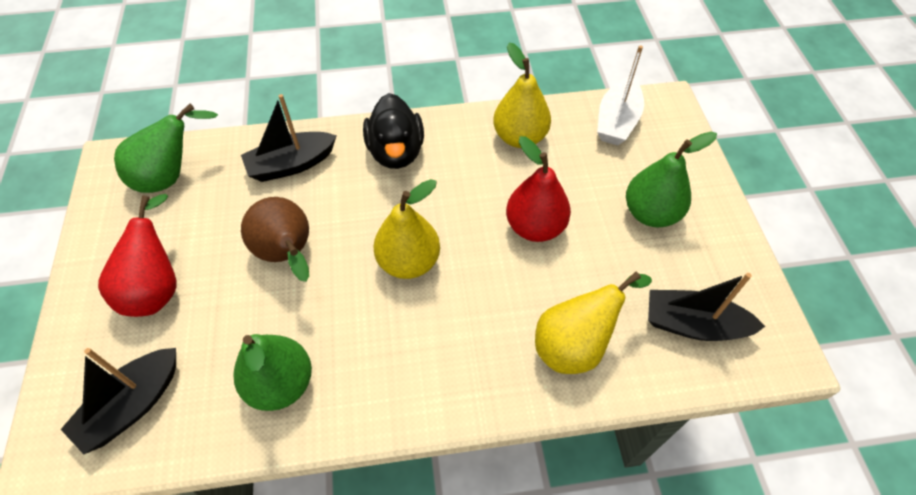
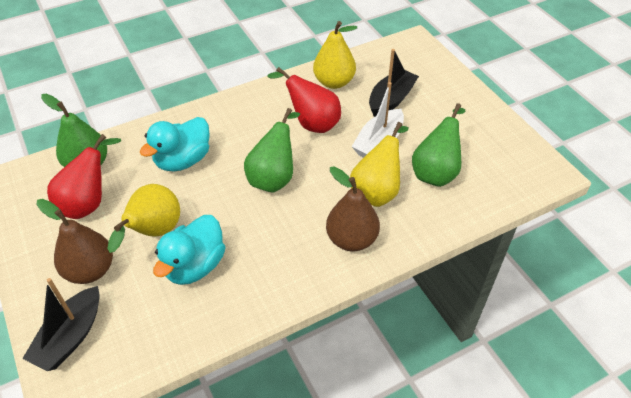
black boat: [61,348,176,454] [241,94,337,182] [648,273,765,341] = 3 -> [22,278,100,371] [369,49,419,117] = 2
black duck: [363,93,424,169] = 1 -> none = 0
brown pear: [241,197,309,282] = 1 -> [36,199,113,284] [326,166,380,251] = 2
turquoise duck: none = 0 -> [140,117,210,172] [153,215,225,285] = 2

